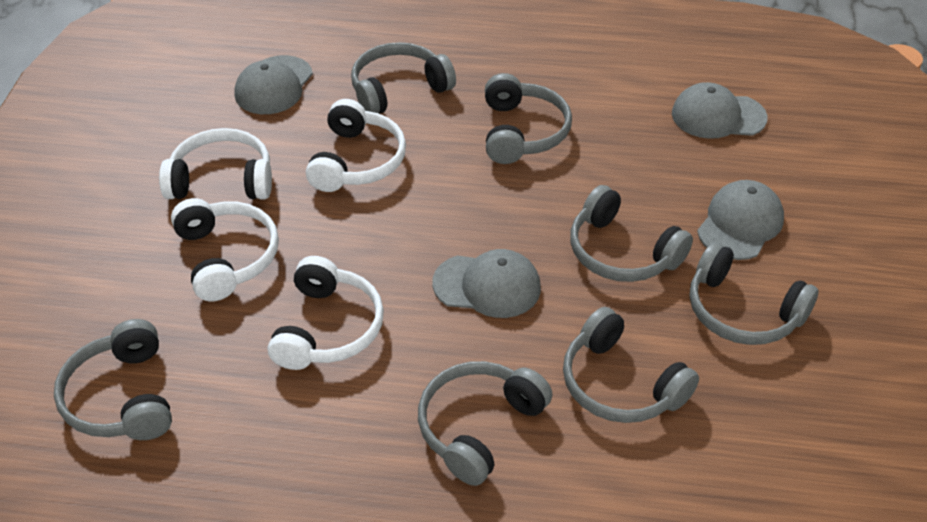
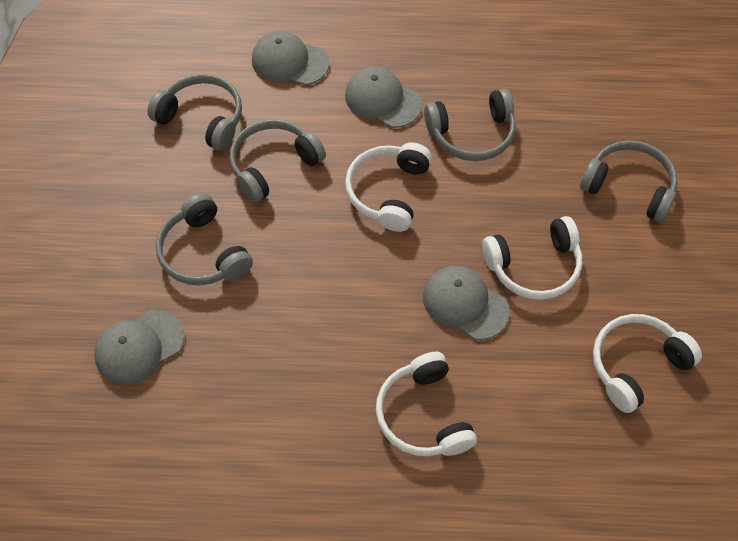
grey headphones: [54,319,172,440] [351,42,456,113] [418,361,552,486] [485,73,572,164] [563,307,699,423] [570,185,693,282] [690,242,819,345] = 7 -> [147,74,242,151] [156,193,253,285] [229,120,326,203] [424,89,516,161] [580,140,677,222] = 5

